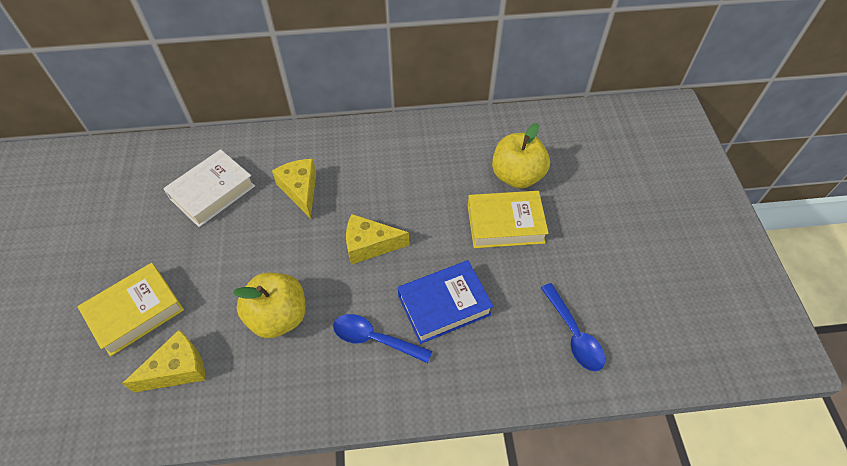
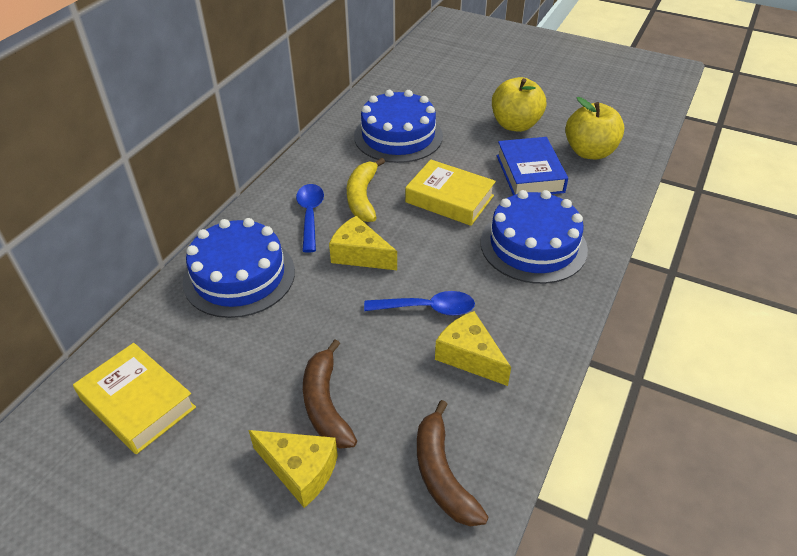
blue cake: none = 0 -> [183,218,295,318] [354,90,443,163] [480,190,588,284] = 3
brown banana: none = 0 -> [303,339,357,449] [417,400,489,526] = 2
white book: [163,149,255,227] = 1 -> none = 0
yellow banana: none = 0 -> [347,158,385,222] = 1

